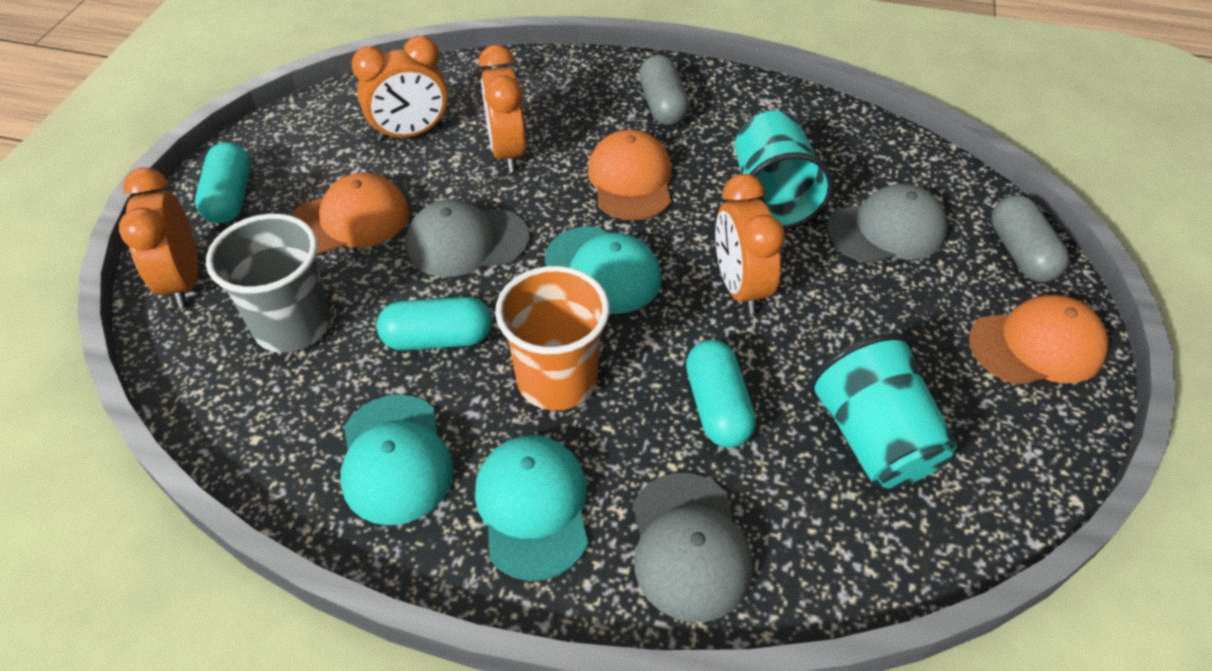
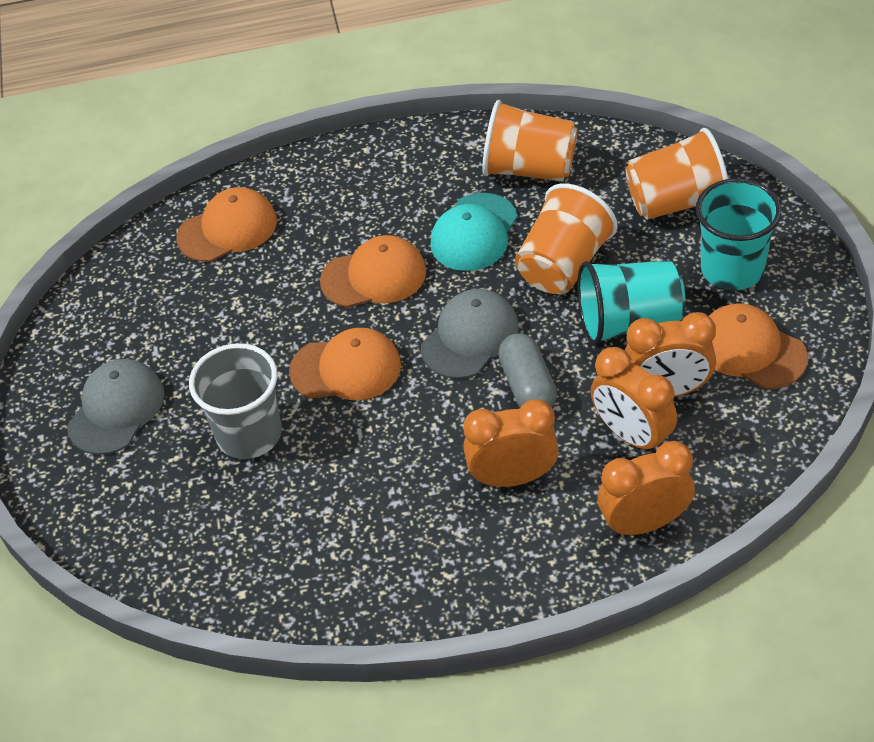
grey cap: [406,199,529,277] [633,473,753,622] [827,184,948,263] = 3 -> [67,359,164,455] [421,289,519,379] = 2
grey capsule: [639,55,689,125] [991,195,1069,282] = 2 -> [498,333,557,407] = 1
orange cap: [290,173,409,254] [588,130,672,221] [969,295,1108,385] = 3 -> [177,187,277,262] [289,328,401,400] [320,235,426,308] [709,303,808,389] = 4
orange cup: [495,266,610,410] = 1 -> [482,100,578,182] [515,184,618,294] [626,128,728,220] = 3
turquoise cap: [340,394,453,525] [475,435,588,581] [545,226,661,314] = 3 -> [430,193,518,271] = 1
turquoise capsule: [195,142,251,223] [377,297,492,350] [686,340,756,448] = 3 -> none = 0

